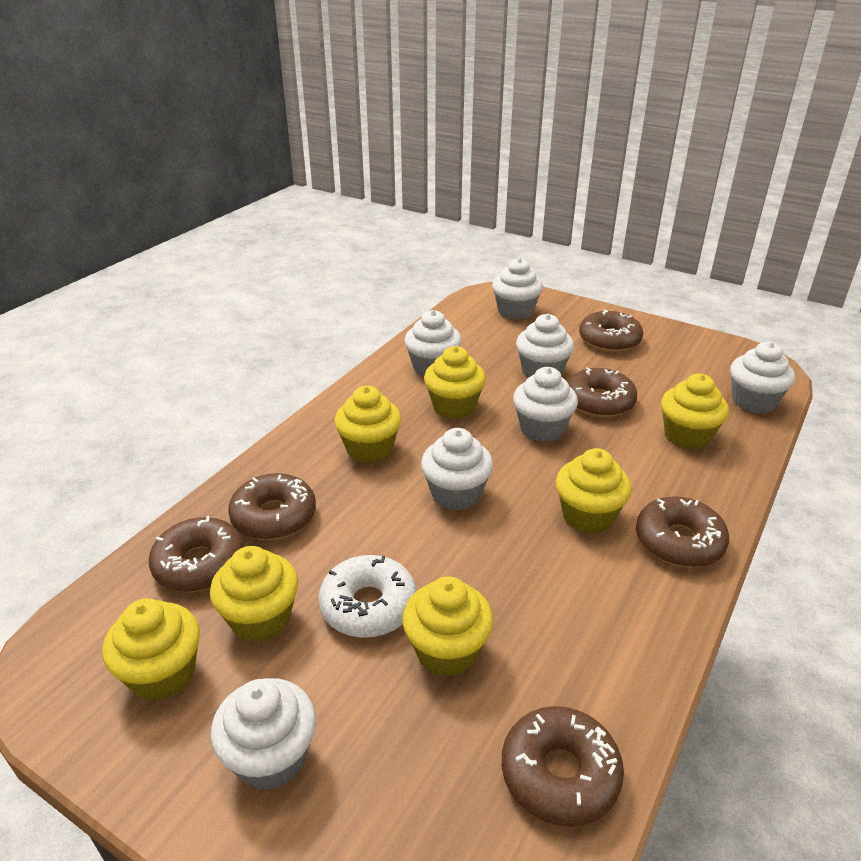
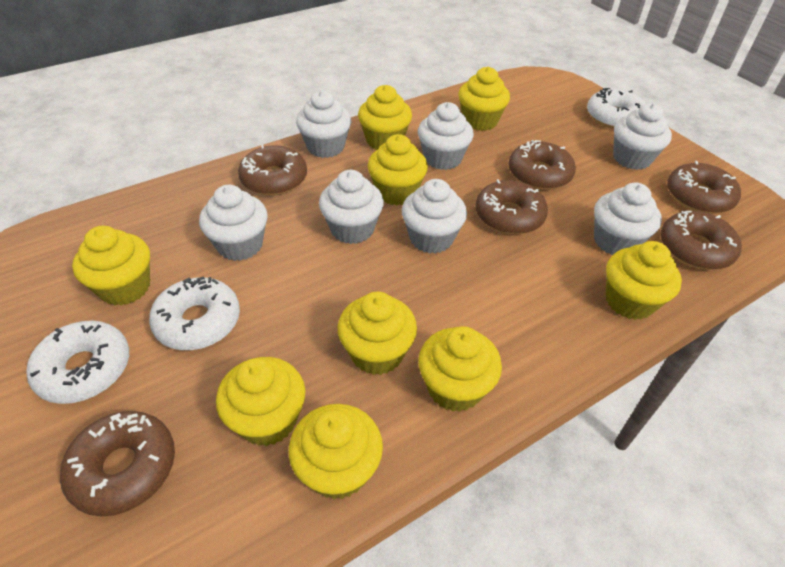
white donut: [318,555,417,638] = 1 -> [26,320,129,404] [149,276,240,350] [587,88,646,129] = 3
yellow cupcake: [102,598,200,701] [210,546,298,642] [334,386,401,463] [402,576,493,677] [424,346,486,419] [556,448,631,533] [661,373,729,449] = 7 -> [72,226,150,306] [216,357,305,446] [289,404,383,499] [338,292,417,375] [358,85,412,150] [368,134,428,205] [418,326,502,412] [458,67,510,131] [606,241,682,320] = 9

